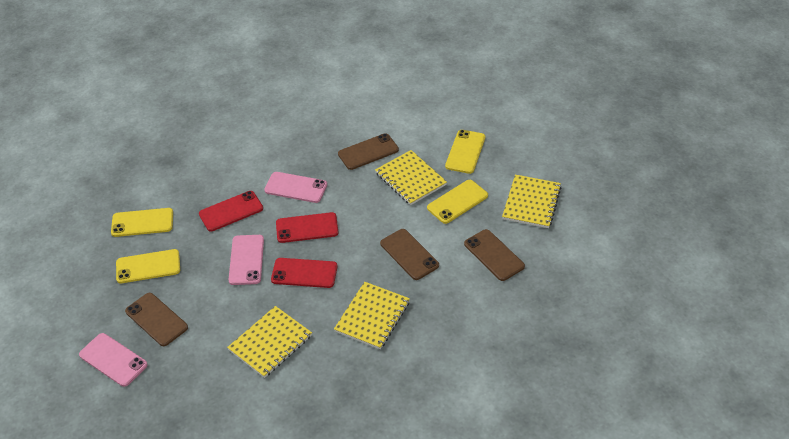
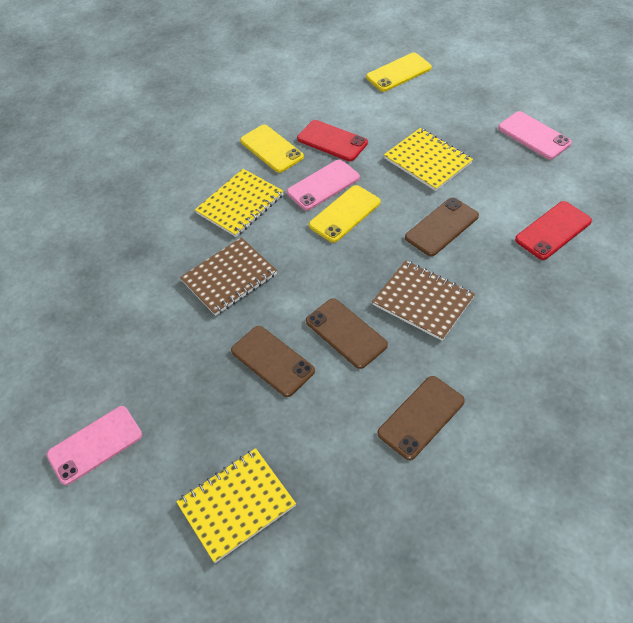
brown notebook: none = 0 -> [180,237,277,316] [372,260,475,341] = 2
red phone: [199,191,263,231] [271,258,338,288] [276,212,339,243] = 3 -> [297,120,368,161] [515,201,592,260] = 2
yellow notebook: [227,306,312,378] [334,282,410,349] [375,150,447,205] [502,175,561,228] = 4 -> [176,448,296,563] [195,169,284,237] [384,128,473,191] = 3
yellow phone: [111,208,173,237] [116,249,180,283] [427,180,488,224] [445,130,485,174] = 4 -> [240,125,304,173] [309,185,381,243] [366,53,432,92] = 3

